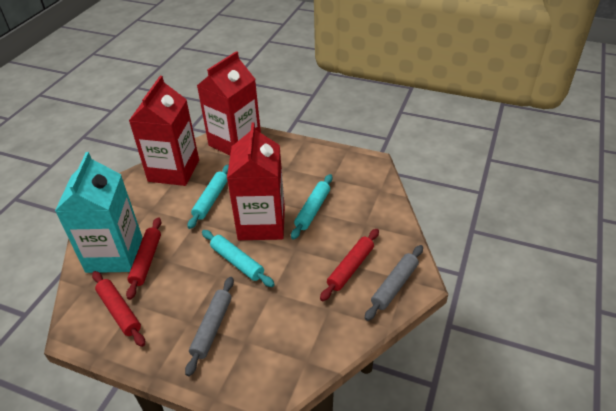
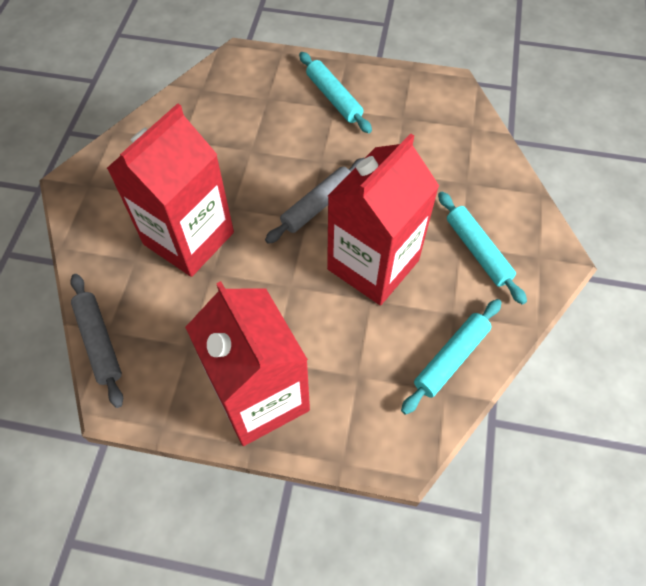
red rolling pin: [92,271,145,347] [126,217,161,300] [320,229,379,301] = 3 -> none = 0
turquoise carton: [55,152,142,273] = 1 -> none = 0

